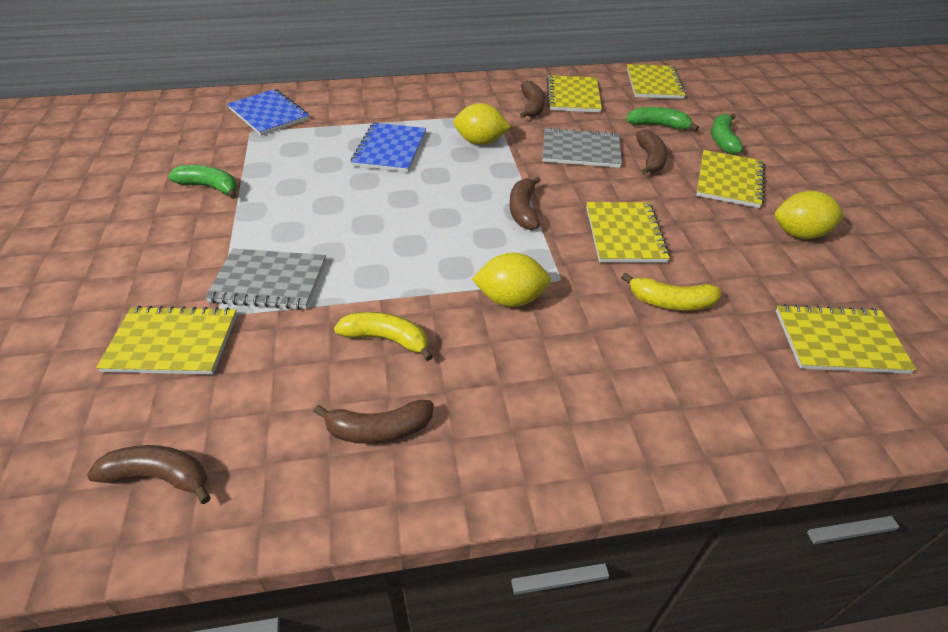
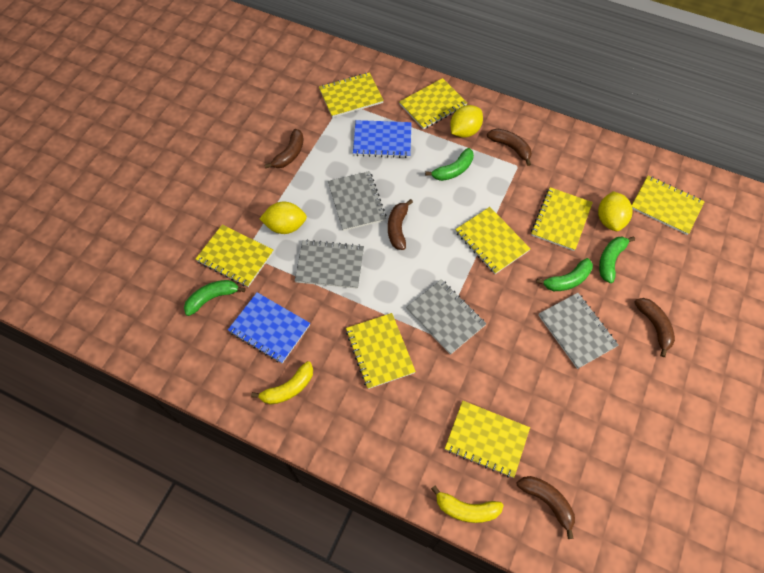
green banana: [168,165,238,199] [626,107,699,131] [711,114,743,154] = 3 -> [184,280,246,316] [425,148,474,181] [536,258,593,291] [599,236,635,283] = 4
grey notebook: [205,249,326,310] [542,127,622,168] = 2 -> [295,239,364,289] [328,171,386,231] [406,279,486,355] [538,293,619,369] = 4
yellow notebook: [96,306,237,374] [547,75,602,113] [586,202,670,263] [627,64,686,99] [696,150,765,208] [776,304,916,374] = 6 -> [195,224,274,287] [319,72,384,118] [346,313,416,389] [399,78,467,130] [445,401,530,478] [455,207,531,274] [531,187,593,251] [632,176,705,235] = 8

